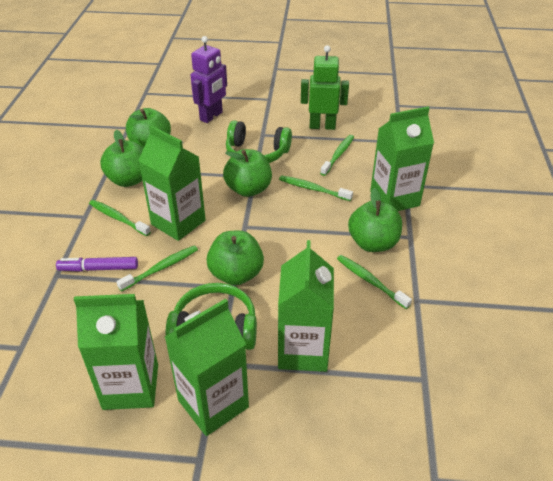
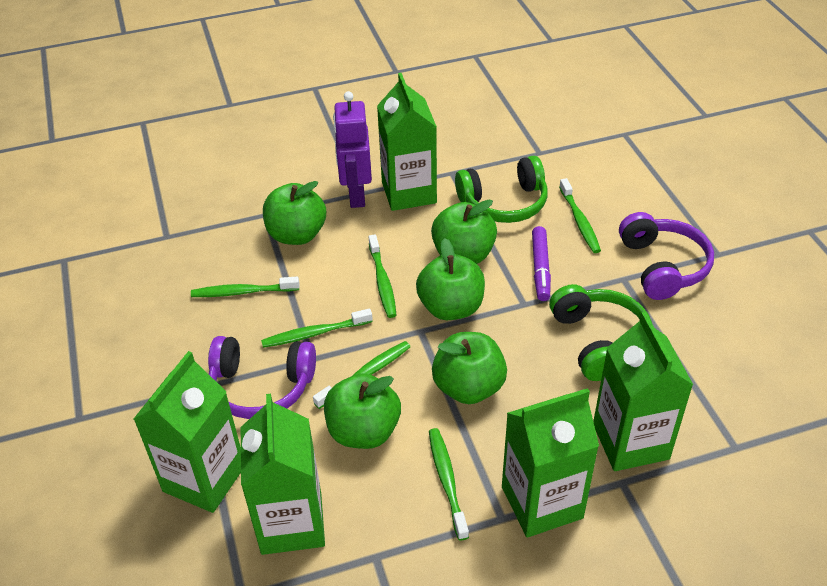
green robot: [301,45,349,130] = 1 -> none = 0
green toothbrush: [89,200,151,236] [116,245,198,292] [279,175,353,201] [320,135,354,176] [337,255,412,309] = 5 -> [191,277,299,297] [261,309,373,348] [313,341,410,409] [369,234,396,318] [429,428,469,541] [559,178,601,253] = 6
purple headphones: none = 0 -> [208,336,316,419] [619,212,714,300] = 2

